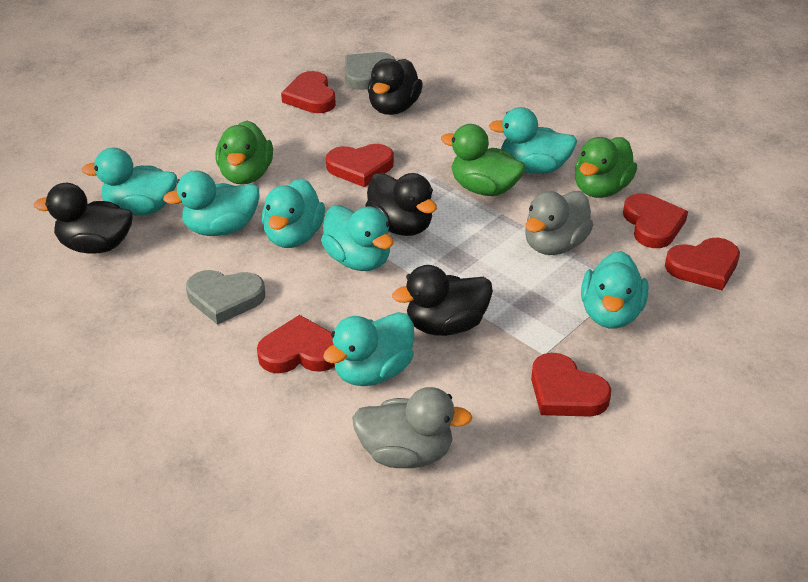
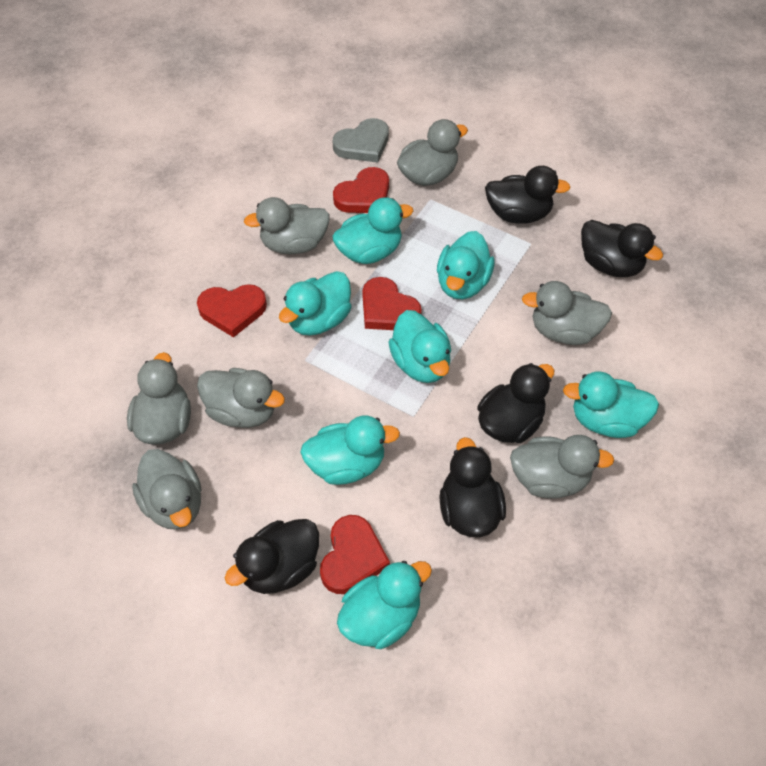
black duck: [34,183,133,254] [365,173,437,236] [368,59,423,115] [392,265,493,336] = 4 -> [225,519,319,594] [439,437,506,537] [477,363,554,443] [485,166,571,224] [581,220,663,277] = 5
green duck: [215,120,273,185] [441,124,525,196] [575,137,637,198] = 3 -> none = 0
grey duck: [352,387,472,468] [525,191,593,255] = 2 -> [127,352,191,444] [132,449,202,530] [197,368,285,428] [244,197,330,255] [397,119,468,186] [510,435,614,498] [522,281,612,345] = 7
grey heart: [186,270,265,325] [345,52,396,90] = 2 -> [333,118,389,163] = 1
red heart: [257,315,335,373] [281,71,336,113] [326,144,394,187] [531,353,611,417] [623,193,688,248] [665,238,740,290] = 6 -> [197,284,267,338] [320,515,390,594] [333,167,389,213] [362,277,422,330] = 4

